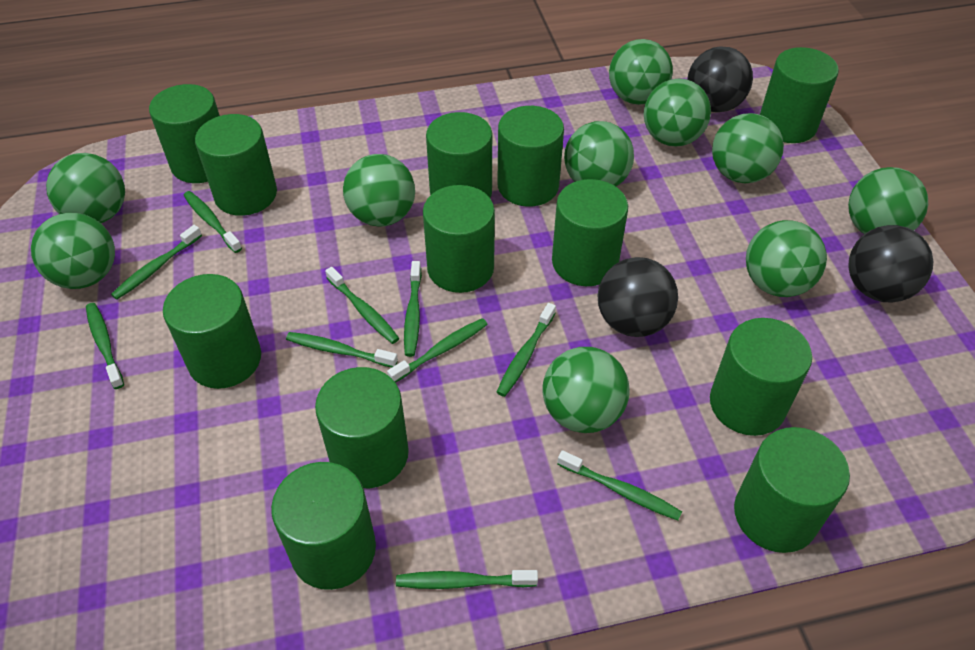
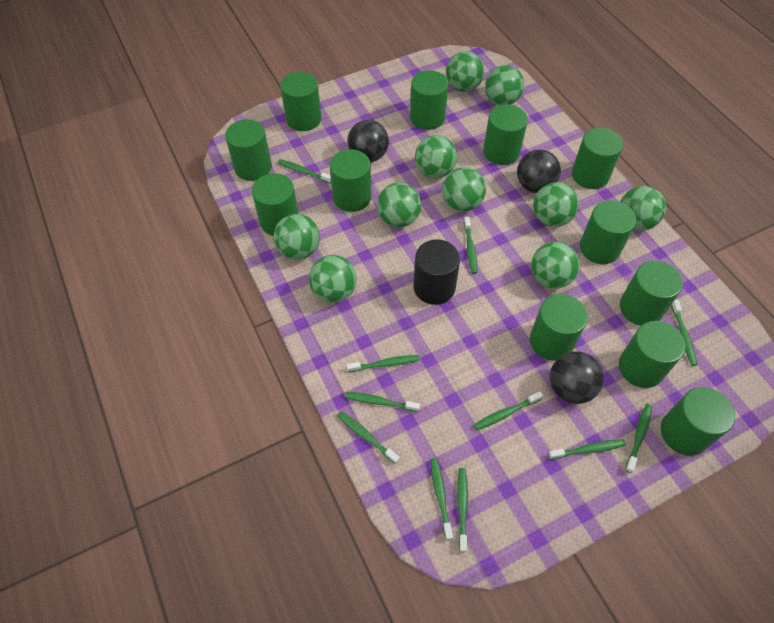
black cylinder: none = 0 -> [413,239,460,305] = 1
green toothbrush: [86,303,124,389] [111,225,202,300] [183,191,242,253] [286,332,398,367] [325,267,399,344] [387,318,488,383] [396,570,538,589] [404,261,422,357] [497,303,556,397] [557,450,682,521] = 10 -> [278,159,331,183] [337,411,400,464] [345,392,420,412] [347,355,420,372] [430,458,453,540] [457,468,468,552] [464,217,477,274] [474,391,543,430] [549,439,626,459] [625,404,653,473] [671,300,697,366] = 11

